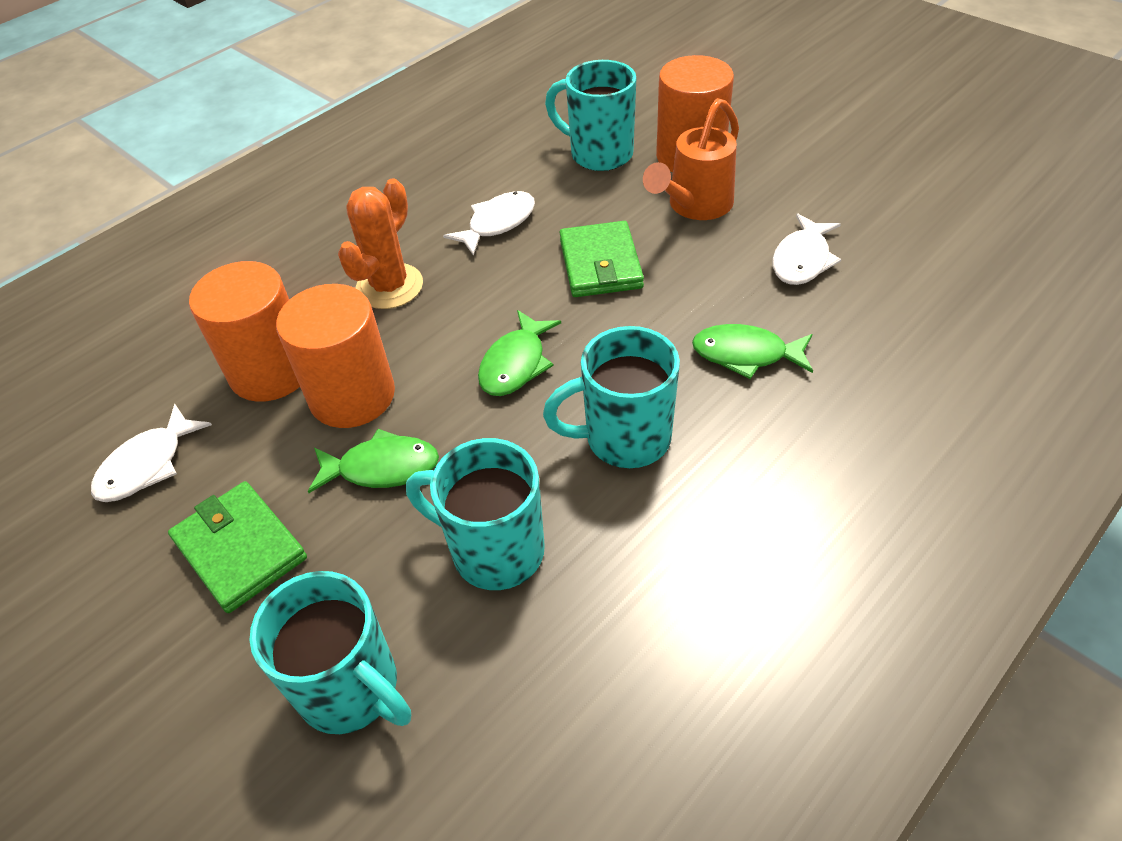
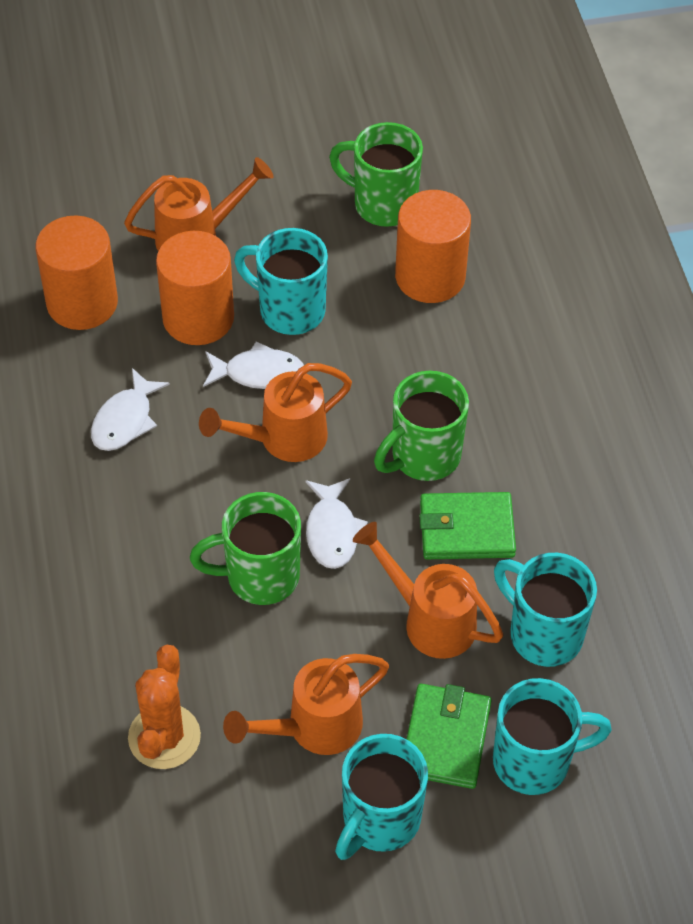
green fish: [308,429,439,493] [478,310,561,396] [692,324,813,379] = 3 -> none = 0
green mug: none = 0 -> [190,492,301,605] [329,122,423,227] [374,371,469,481] = 3
orange watering can: [643,98,739,220] = 1 -> [124,157,274,251] [199,363,352,462] [223,654,389,755] [353,522,503,659] = 4

